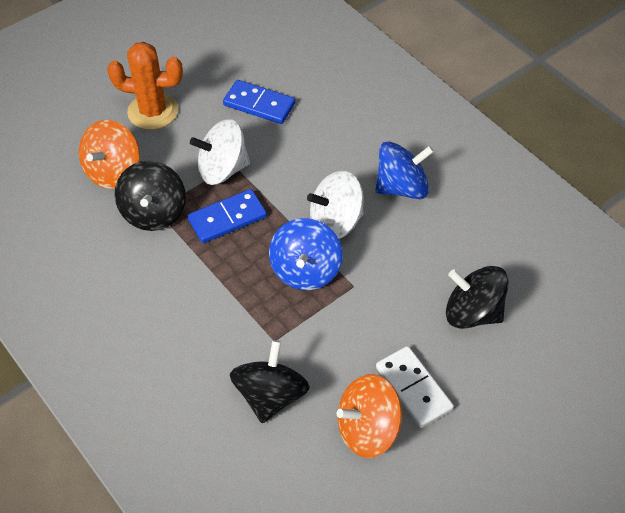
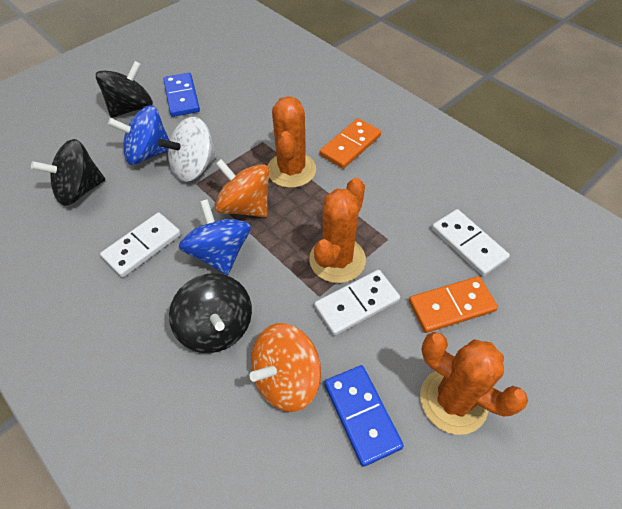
orange cactus: [107,42,183,130] = 1 -> [268,96,316,188] [309,178,366,283] [420,332,528,435] = 3
orange domino: none = 0 -> [320,118,381,169] [409,276,498,333] = 2
white domino: [376,346,454,428] = 1 -> [100,212,181,277] [314,270,400,336] [432,209,510,276] = 3
white spinning top: [190,119,250,185] [307,171,364,239] = 2 -> [158,117,217,182] = 1

